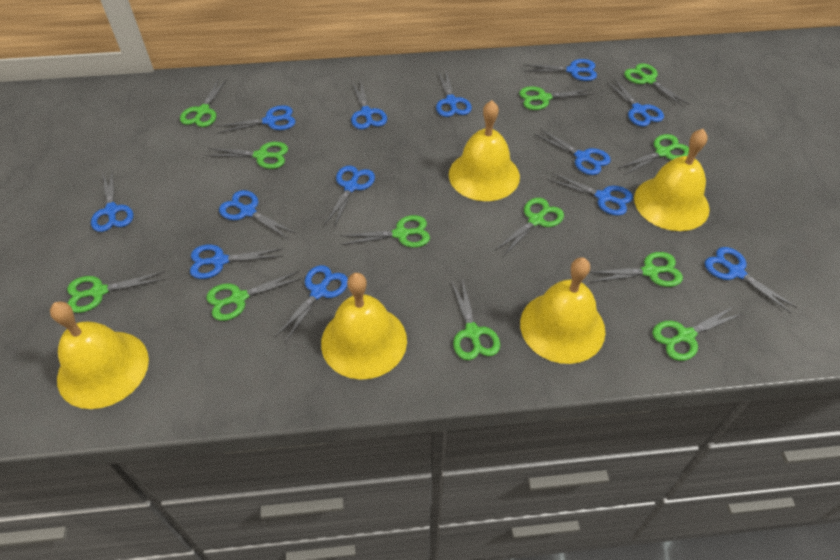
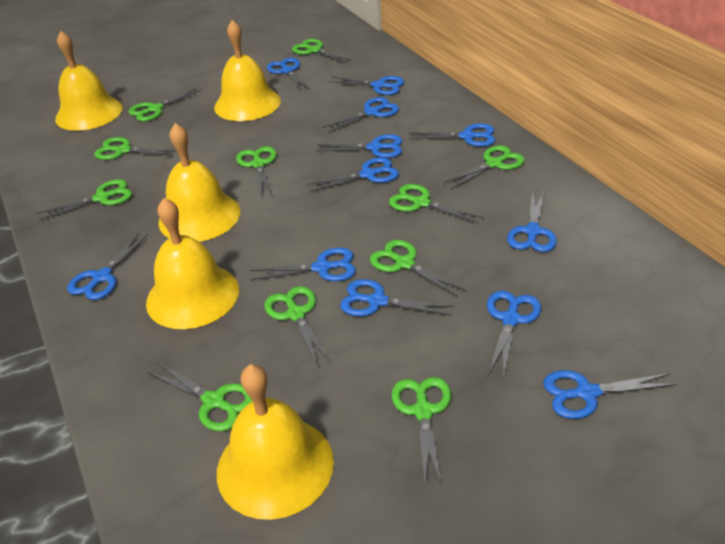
blue scissors: [91,170,133,232] [190,245,283,279] [216,105,296,134] [219,190,296,239] [275,265,348,341] [324,166,375,229] [351,82,387,129] [436,70,472,117] [525,59,597,81] [535,129,611,175] [548,173,633,216] [606,78,664,126] [705,247,797,314] = 13 -> [67,233,148,300] [250,248,356,281] [267,58,310,91] [307,158,399,192] [316,134,402,158] [323,97,399,133] [329,76,404,95] [340,279,454,316] [409,123,495,147] [487,291,541,378] [507,189,557,252] [543,370,677,419] = 12
green scissors: [67,271,165,313] [180,79,227,127] [206,142,288,169] [206,271,303,321] [340,215,430,248] [451,278,500,360] [495,198,564,257] [519,86,594,110] [589,252,683,287] [618,134,689,175] [624,63,689,107] [652,306,742,361] = 12 -> [37,179,132,220] [94,137,177,160] [128,88,202,121] [148,362,252,432] [236,146,277,196] [264,286,331,366] [292,39,352,63] [370,240,466,297] [389,184,484,223] [391,377,451,486] [443,145,525,189] = 11

